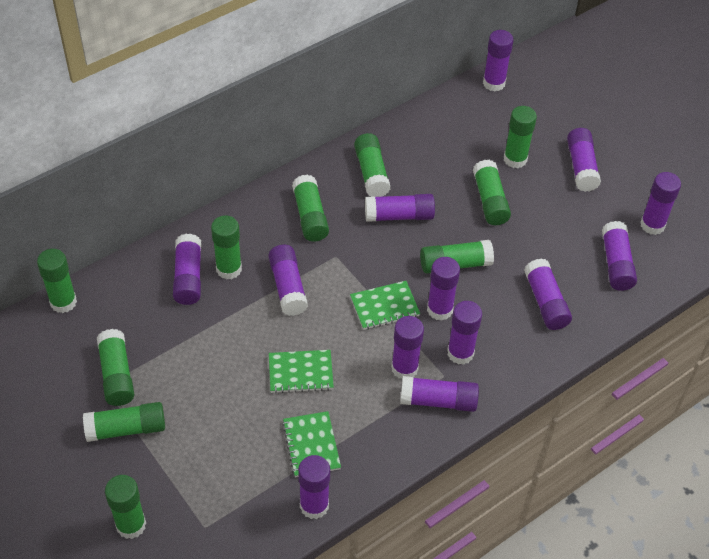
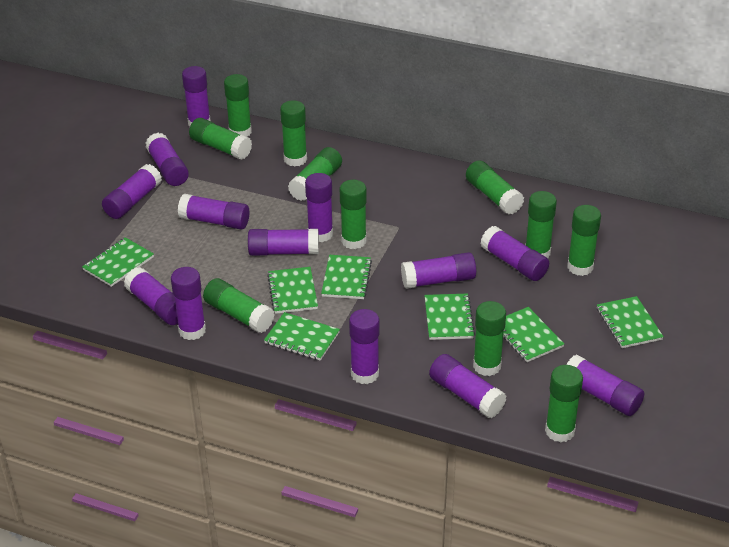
green glue stick: [37,249,77,313] [83,402,165,442] [97,329,134,406] [105,475,146,539] [211,215,242,280] [292,175,329,241] [354,133,390,197] [420,240,494,274] [473,160,511,225] [504,106,537,168] = 10 -> [189,118,252,160] [203,278,274,333] [224,74,252,137] [280,100,307,167] [288,147,342,201] [340,180,367,249] [466,160,524,214] [473,301,506,376] [525,191,557,258] [545,365,583,443] [567,205,601,276] = 11
green notebook: [269,350,334,393] [282,411,341,477] [350,281,420,330] = 3 -> [82,237,154,287] [264,312,340,361] [267,267,318,314] [321,255,372,299] [424,293,475,340] [503,307,564,362] [597,296,664,348] = 7

